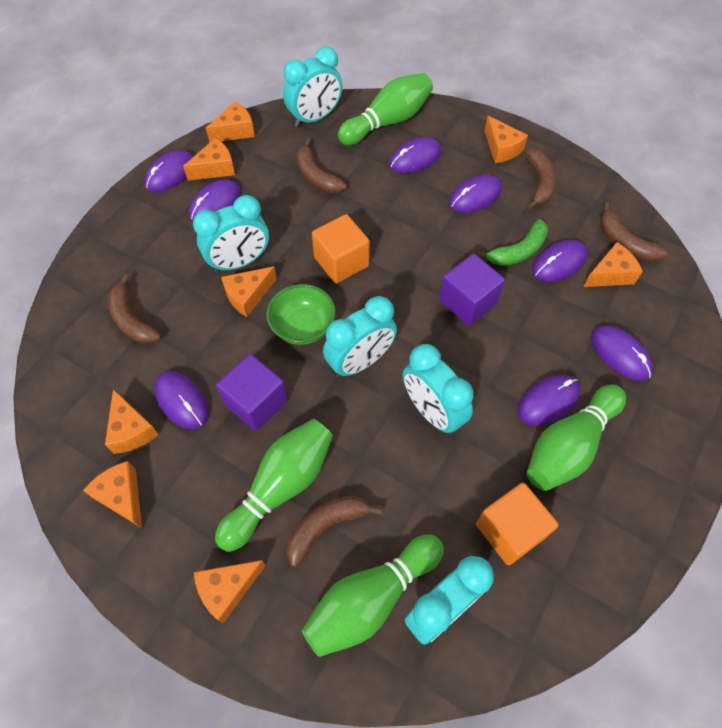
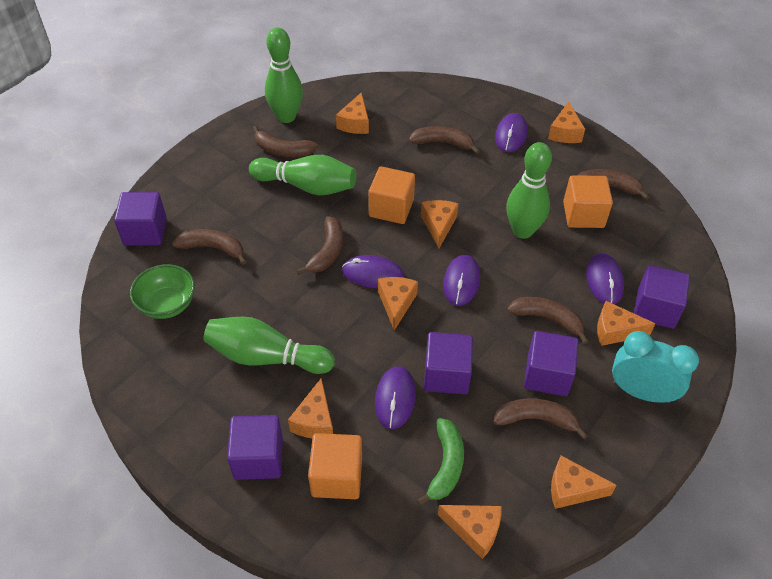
brown banana: [108,274,161,344] [287,496,383,567] [297,138,347,193] [525,148,557,209] [600,202,668,262] = 5 -> [172,229,247,265] [252,126,318,157] [296,216,343,275] [409,126,480,154] [493,399,588,439] [507,297,589,344] [577,169,650,200] = 7
orange cube: [312,214,370,284] [476,483,558,565] = 2 -> [308,433,362,499] [369,166,415,224] [563,175,613,228] = 3
purple cube: [216,354,288,431] [439,254,505,326] = 2 -> [114,192,167,246] [227,415,283,480] [424,332,473,394] [524,331,579,396] [634,265,690,329] = 5
purple mouse: [144,150,194,192] [154,371,209,429] [189,179,240,221] [389,137,442,173] [449,175,502,213] [518,375,580,426] [532,240,588,282] [591,326,653,381] = 8 -> [342,255,404,288] [375,366,416,429] [443,255,480,306] [495,113,528,152] [586,253,624,305] = 5
turquoise clock: [193,195,269,273] [283,47,342,127] [323,296,397,377] [403,344,474,434] [405,556,494,645] = 5 -> [612,331,699,403] = 1

